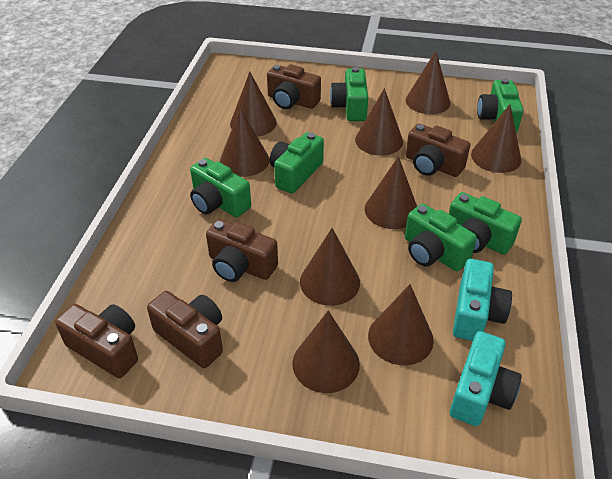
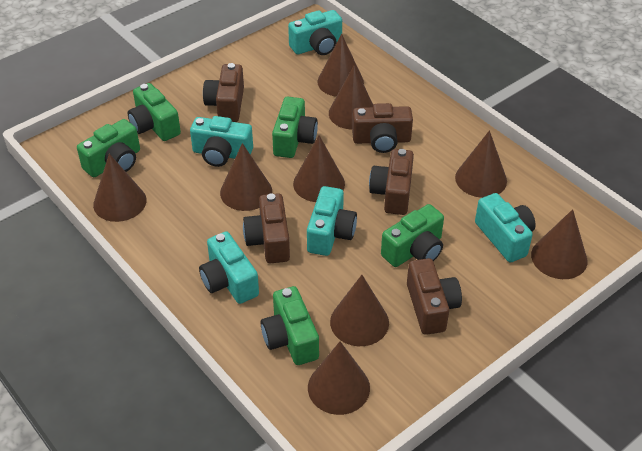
green camera: [190,158,251,217] [270,132,324,194] [330,67,368,121] [405,204,477,271] [449,192,522,254] [477,78,524,133] = 6 -> [77,119,140,177] [128,83,181,141] [261,286,319,365] [272,97,318,158] [381,204,444,267] = 5
turquoise camera: [450,331,522,426] [453,259,512,341] = 2 -> [190,116,253,167] [199,231,259,304] [288,10,342,55] [307,186,357,256] [475,193,536,262] = 5

